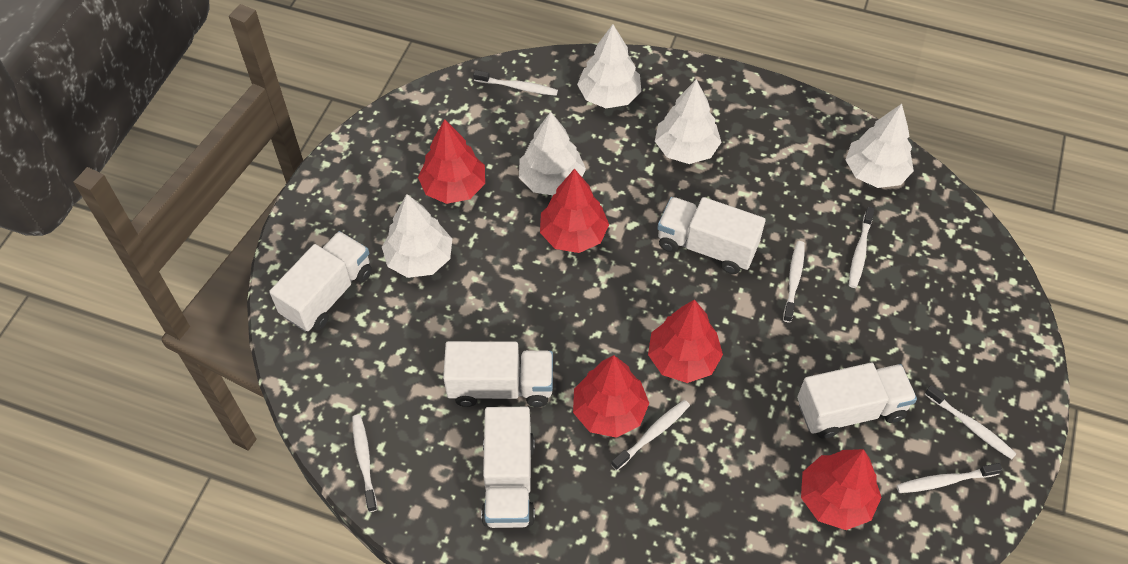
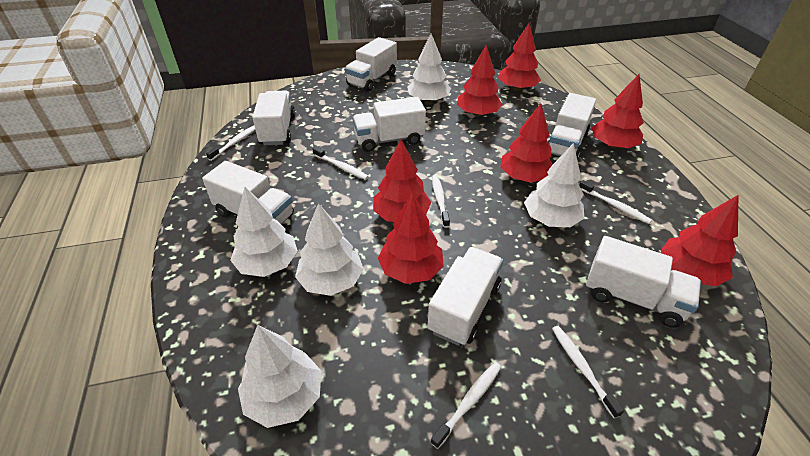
red tree: [418,119,485,204] [540,168,609,253] [573,355,649,438] [648,299,723,383] [801,449,882,530] = 5 -> [373,139,431,222] [378,193,444,284] [457,45,503,117] [498,23,541,91] [500,103,553,183] [592,74,644,149] [661,195,738,287] = 7
white toothbrush: [352,414,377,512] [473,70,558,96] [611,400,690,470] [783,241,805,322] [849,207,875,288] [896,463,1003,493] [925,385,1016,459] = 7 -> [206,125,255,161] [313,147,369,180] [431,362,501,449] [432,175,450,228] [552,326,624,418] [579,180,652,224] = 6
white truck: [269,231,372,332] [443,341,553,407] [481,407,535,528] [657,197,766,274] [797,363,917,439] = 5 -> [202,161,294,224] [252,90,296,145] [345,37,397,92] [352,97,426,152] [428,247,503,346] [548,93,596,159] [586,236,701,328] = 7

